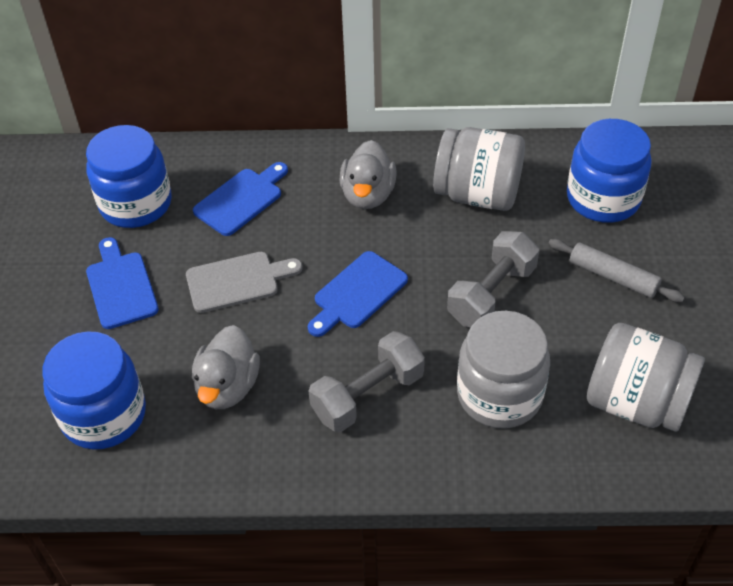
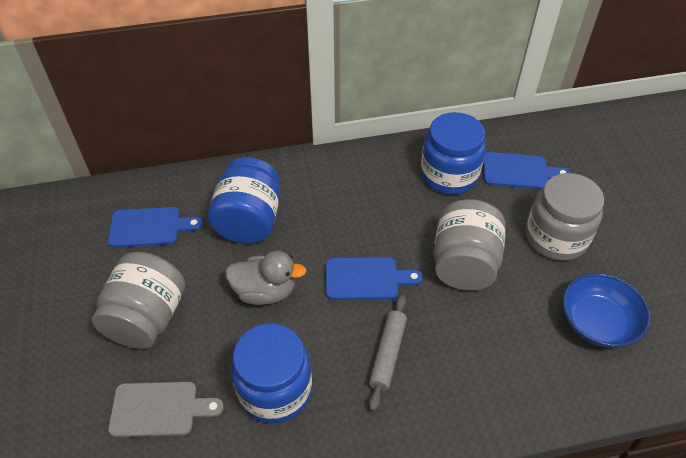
blue bowl: none = 0 -> [563,273,650,348] = 1
grey duck: [192,325,260,409] [340,140,397,209] = 2 -> [225,251,307,305] = 1
grey dumbbell: [308,331,425,432] [447,231,539,327] = 2 -> none = 0

